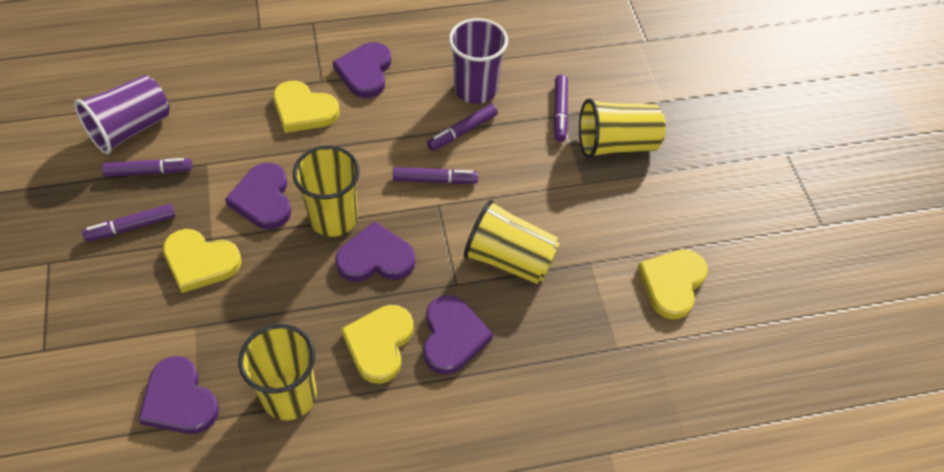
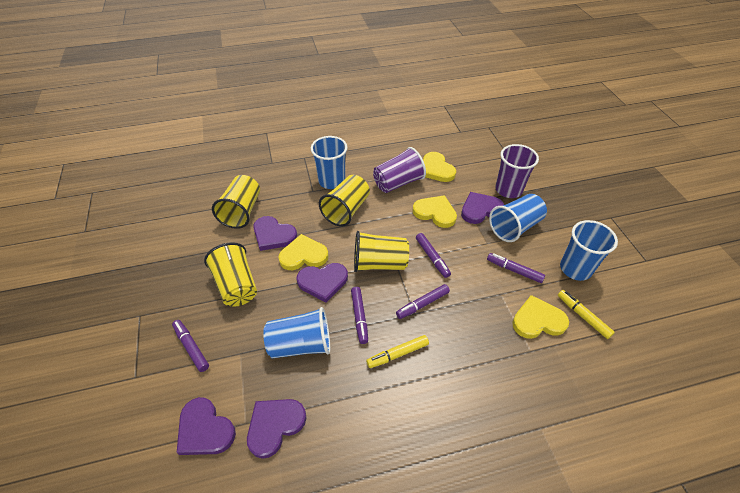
blue cup: none = 0 -> [263,307,330,358] [311,136,348,189] [489,194,547,242] [560,220,618,281] = 4
yellow marker: none = 0 -> [366,335,429,368] [558,290,615,339] = 2

